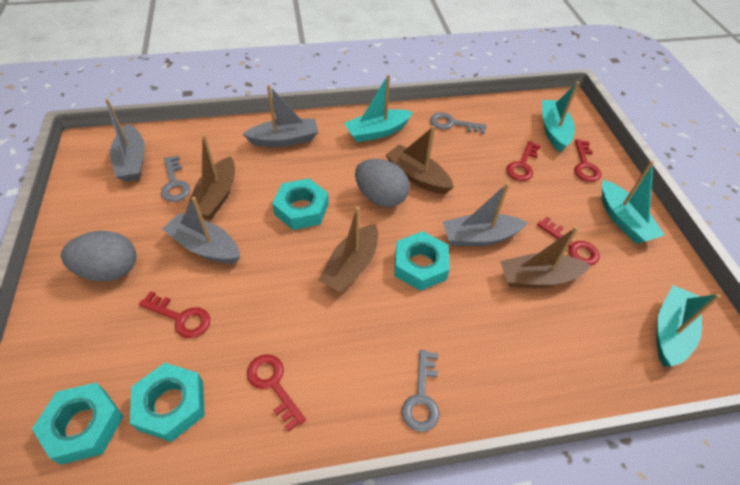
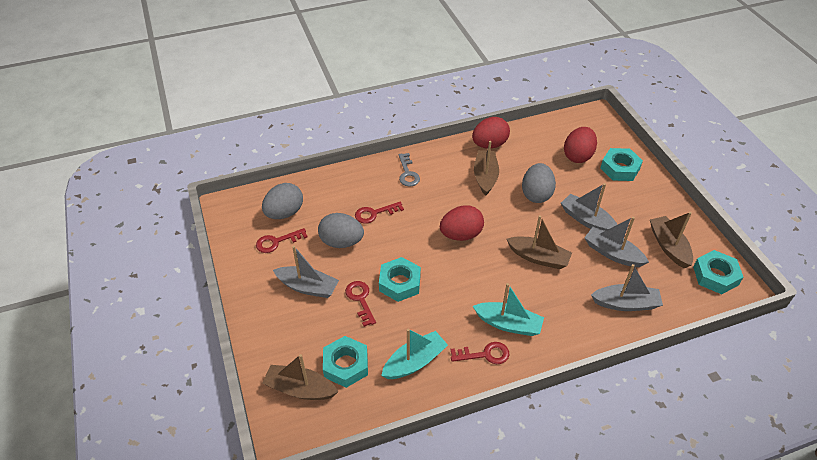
grey egg: [61,231,136,281] [355,159,410,207] = 2 -> [262,183,303,219] [318,213,364,248] [522,163,556,203] = 3
grey key: [161,156,190,202] [402,350,439,432] [430,112,487,134] = 3 -> [399,153,420,186] = 1
red egg: none = 0 -> [440,205,484,241] [472,117,510,149] [564,127,597,163] = 3
red key: [139,291,210,338] [247,354,306,432] [506,141,541,181] [537,217,599,265] [574,139,601,182] = 5 -> [256,228,308,253] [345,281,376,327] [355,201,404,224] [451,342,509,364] = 4
turquoise boat: [344,74,413,142] [542,81,580,152] [602,161,665,244] [656,285,721,367] = 4 -> [381,328,448,379] [473,283,544,336] = 2

